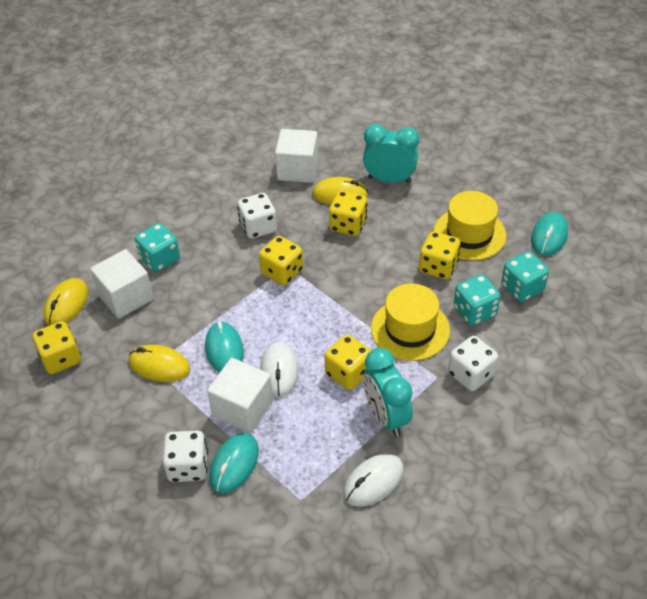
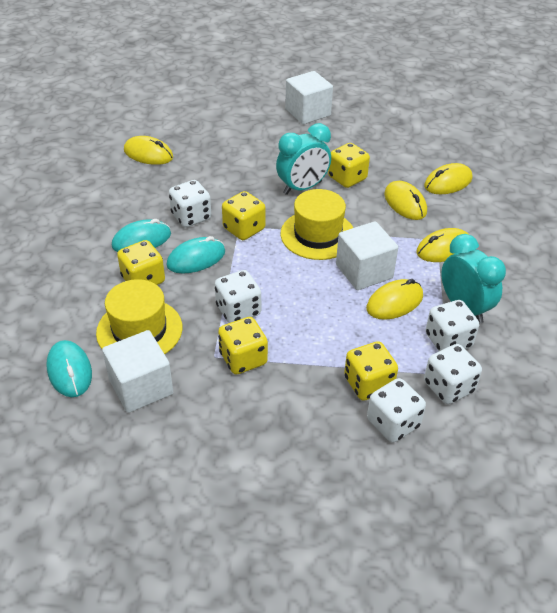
turquoise dice: [135,223,180,272] [453,274,501,326] [501,251,549,302] = 3 -> none = 0
white dice: [163,431,208,482] [237,193,277,239] [448,336,498,391] = 3 -> [169,180,211,228] [215,270,261,323] [367,378,426,443] [424,344,482,404] [426,300,479,351] = 5
white mouse: [260,342,298,398] [343,454,404,507] = 2 -> none = 0
yellow mouse: [43,278,88,326] [129,345,190,382] [312,177,368,205] = 3 -> [124,136,173,165] [366,279,423,320] [384,181,427,220] [416,228,469,262] [424,163,472,194] = 5

